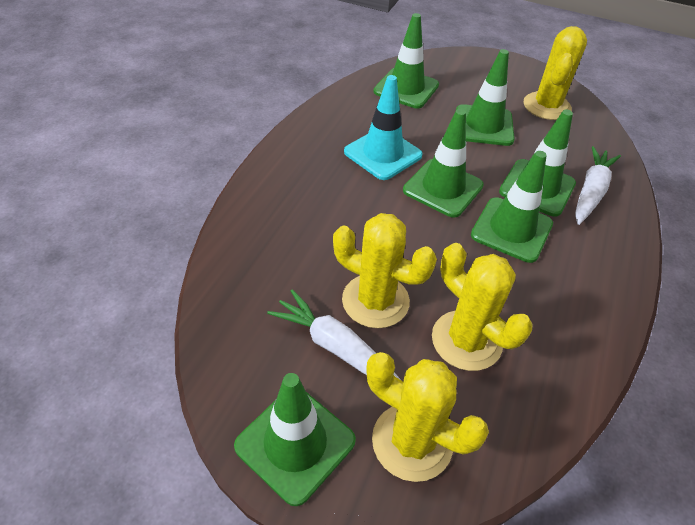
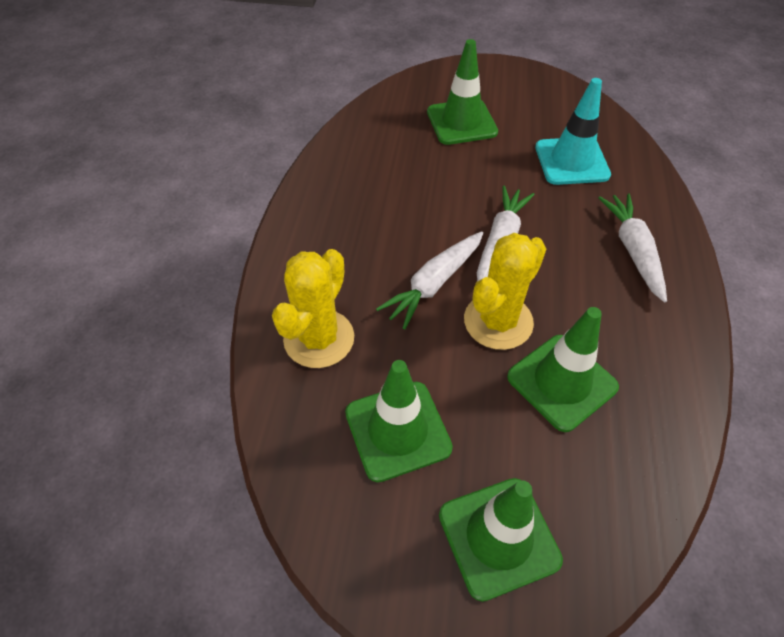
green traffic cone: [234,373,356,506] [373,13,439,108] [403,109,484,218] [456,49,515,146] [471,151,553,263] [499,109,576,216] = 6 -> [345,360,453,482] [427,39,498,145] [439,478,563,602] [507,307,619,432] = 4
white carrot: [267,289,401,380] [575,146,621,225] = 2 -> [376,232,483,329] [477,186,535,281] [598,193,667,303] = 3
yellow cactus: [333,213,437,328] [366,352,489,482] [432,243,532,371] [524,26,587,120] = 4 -> [272,249,354,368] [464,233,546,350] = 2

